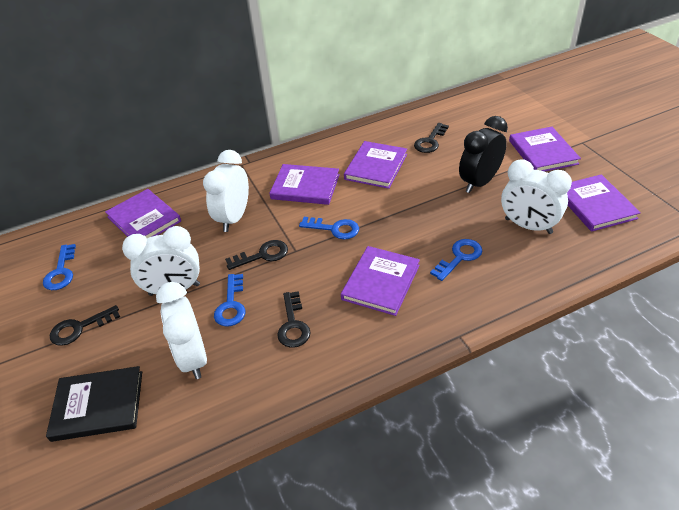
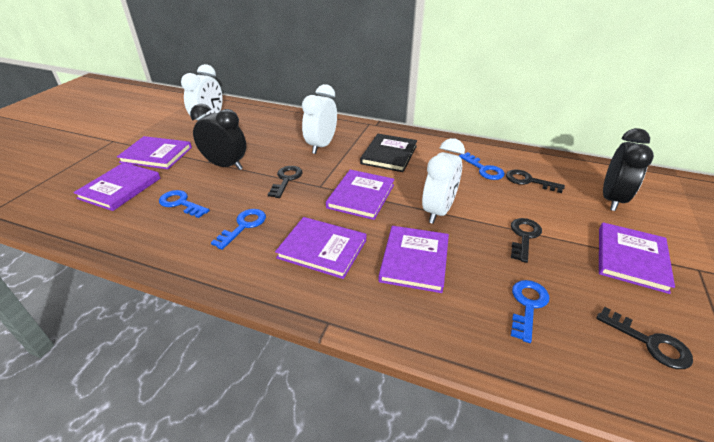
black clock: [459,116,508,193] = 1 -> [190,104,246,170] [603,128,654,211] = 2
white clock: [122,226,200,296] [156,282,207,379] [203,150,249,232] [501,160,572,234] = 4 -> [181,64,223,120] [302,84,337,154] [422,138,465,224] = 3

